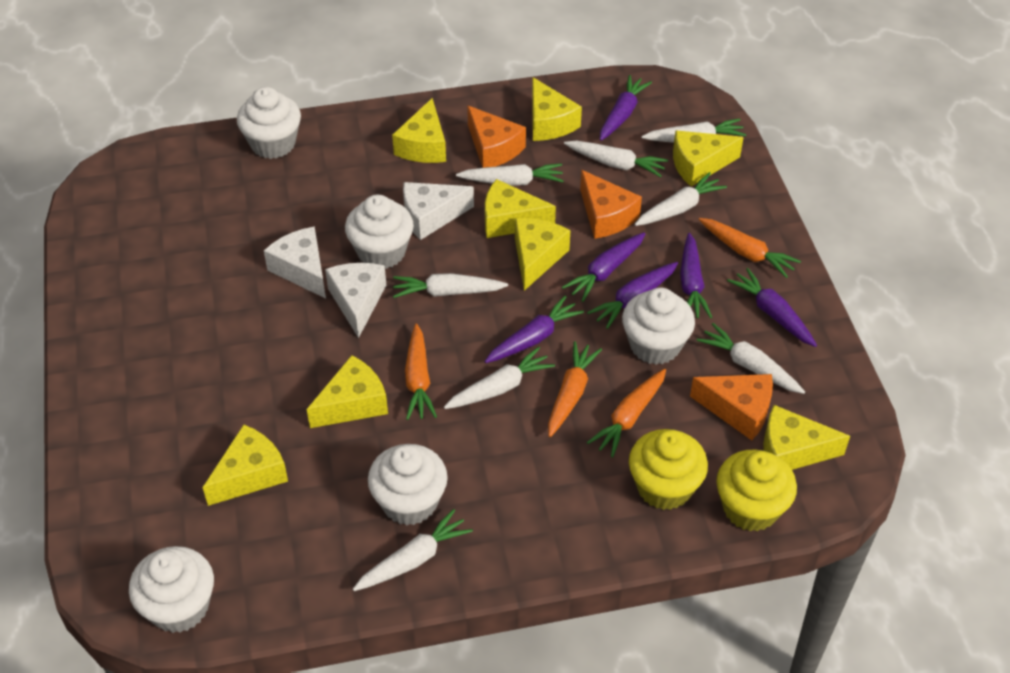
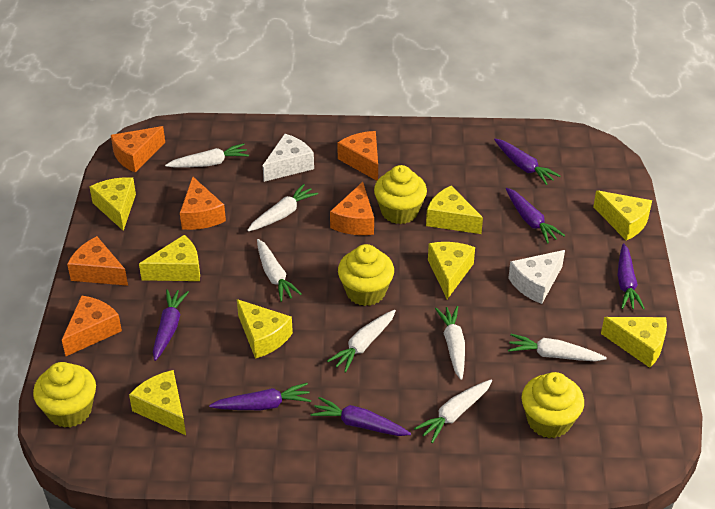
orange carrot: [405,323,437,420] [548,341,602,437] [587,369,666,457] [699,218,801,278] = 4 -> none = 0
orange cheese: [467,105,526,168] [580,170,642,239] [690,374,773,440] = 3 -> [62,295,122,356] [67,236,128,286] [111,126,165,173] [180,177,226,230] [330,182,374,235] [337,131,378,181] = 6
white carrot: [353,509,473,591] [393,273,508,298] [444,347,555,409] [456,163,564,186] [564,141,668,177] [634,172,727,226] [641,118,746,143] [697,323,805,394] = 8 -> [165,143,249,168] [247,184,318,232] [257,239,302,302] [327,310,396,373] [414,380,492,443] [435,306,465,380] [508,334,607,361] = 7
white cheese: [264,226,326,299] [325,263,386,338] [403,182,474,240] = 3 -> [263,134,314,182] [508,250,565,304] = 2
white cupcake: [129,546,214,633] [237,87,301,159] [345,194,414,269] [368,444,448,525] [622,288,695,365] = 5 -> none = 0
yellow cupcake: [629,429,708,510] [716,449,797,531] = 2 -> [33,362,96,428] [338,244,394,306] [374,165,427,224] [521,372,584,438] = 4

